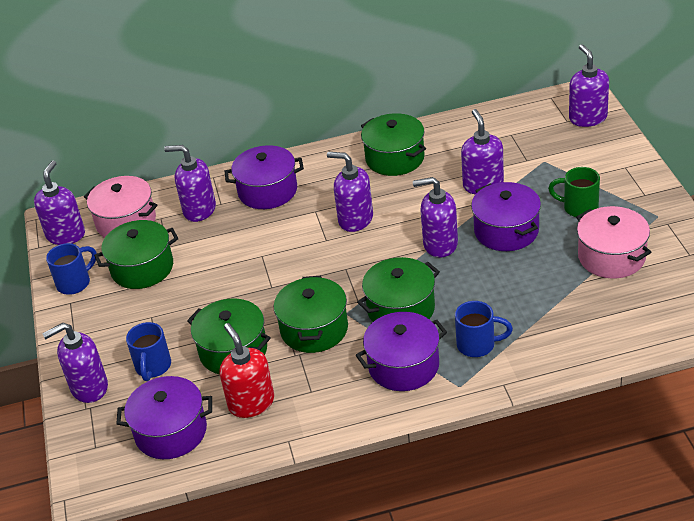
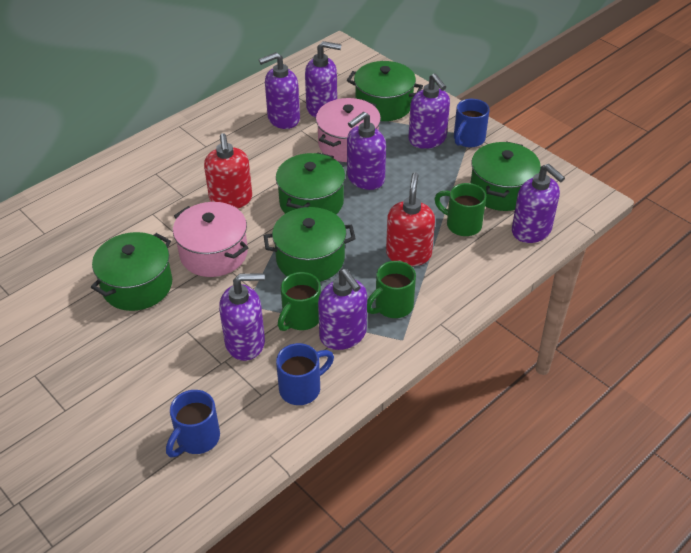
green mug: [548,167,600,217] = 1 -> [278,272,321,331] [367,261,416,318] [434,183,486,236] = 3
purple pot: [116,376,212,459] [225,145,304,209] [356,312,447,391] [471,182,541,251] = 4 -> none = 0
red soap dispenser: [220,323,274,418] = 1 -> [204,133,252,209] [386,172,435,266] = 2

